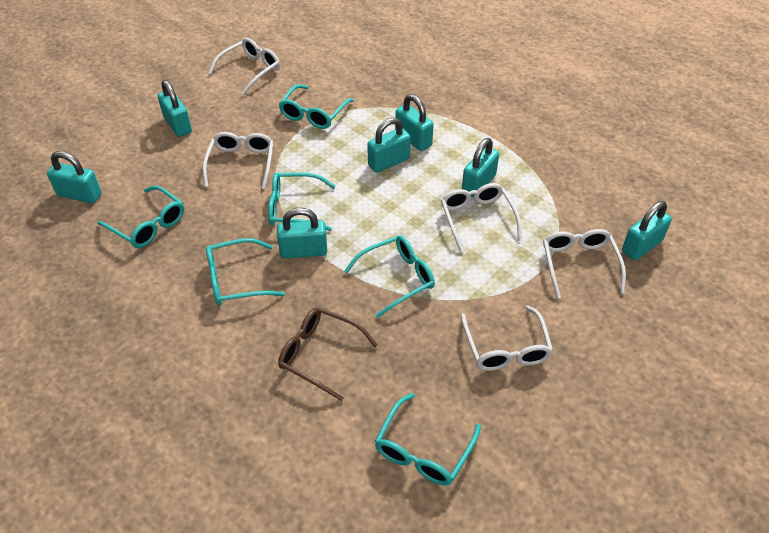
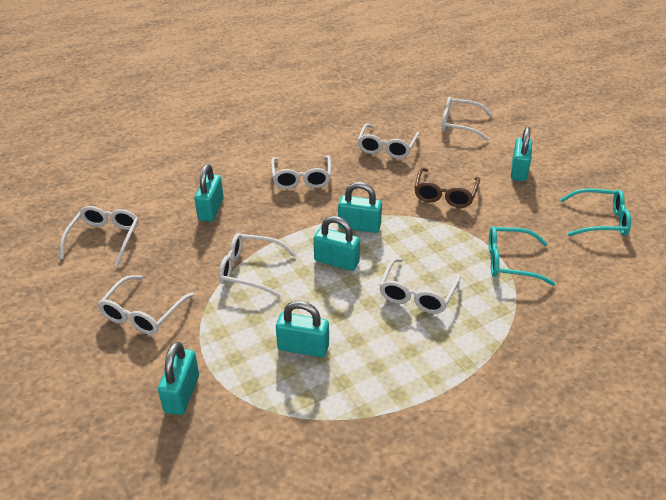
turquoise glasses: [97,186,184,248] [206,238,285,305] [268,172,336,231] [279,84,354,129] [344,235,435,318] [375,393,481,486] = 6 -> [489,226,555,286] [560,189,631,236] = 2
turquoise padlock: [47,151,102,204] [158,80,192,137] [277,208,327,258] [367,117,411,173] [395,94,434,151] [462,138,499,197] [622,201,672,260] = 7 -> [158,342,199,415] [194,164,224,222] [276,301,329,357] [314,216,360,271] [338,182,382,233] [511,127,532,181] = 6
white glasses: [203,132,274,190] [208,38,280,95] [441,183,522,253] [461,306,553,371] [543,229,626,299] = 5 -> [60,206,139,266] [98,275,194,335] [219,233,296,297] [271,156,331,189] [358,124,419,159] [379,258,460,314] [441,97,493,141] = 7

